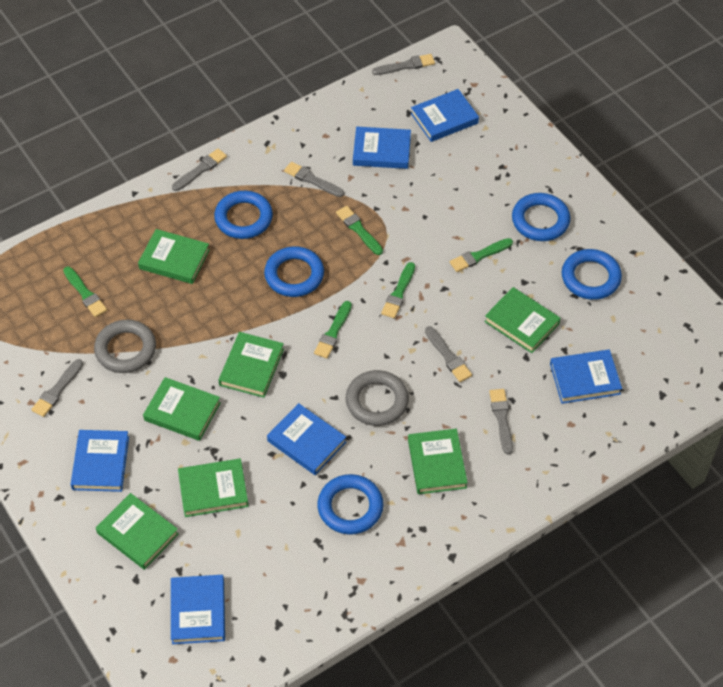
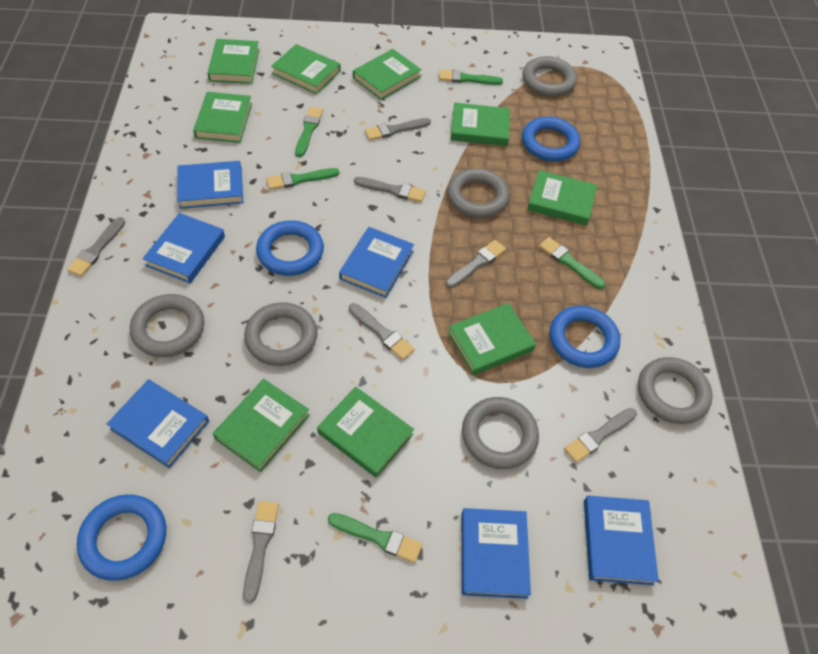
blue ring: [214,191,273,239] [264,246,324,297] [317,474,383,535] [512,193,570,241] [562,249,622,300] = 5 -> [77,494,166,581] [256,220,324,276] [522,117,580,161] [550,306,620,368] = 4
green book: [96,493,179,570] [138,229,210,284] [143,377,221,441] [178,459,249,517] [218,332,284,398] [408,429,468,494] [484,287,560,353] = 7 -> [193,92,252,143] [207,39,259,84] [213,379,310,472] [271,44,341,94] [317,386,414,478] [353,49,421,100] [448,303,536,375] [451,103,510,146] [527,170,597,226] = 9
grey brush: [31,359,83,417] [172,149,227,191] [284,162,344,197] [372,54,435,75] [425,326,472,382] [489,389,513,455] = 6 -> [67,217,125,277] [243,501,279,603] [349,303,415,360] [354,177,426,202] [365,118,431,140] [446,240,506,288] [564,408,637,463] = 7
grey ring: [94,320,156,373] [346,370,409,426] = 2 -> [130,294,204,357] [244,302,318,366] [447,168,510,218] [462,397,539,469] [522,56,577,97] [638,357,713,424] = 6

